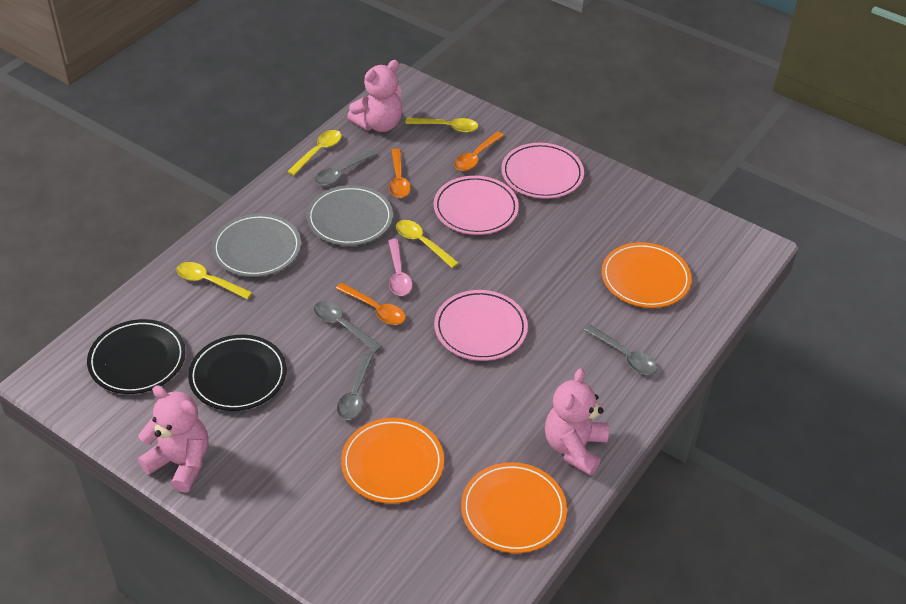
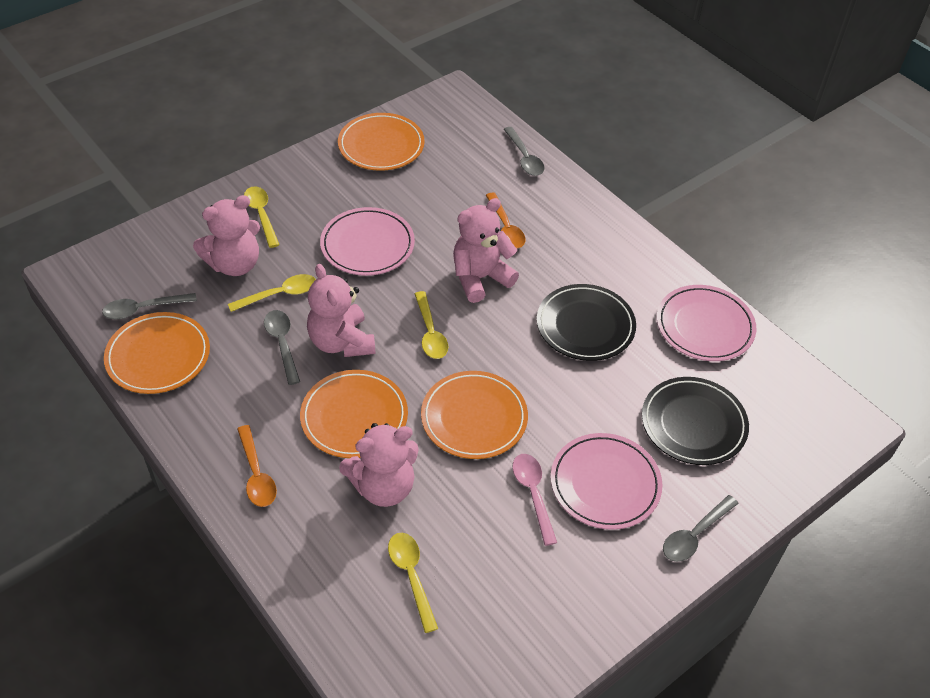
grey plate: [212,214,301,277] [307,185,393,246] = 2 -> none = 0
orange plate: [341,418,444,504] [461,462,567,553] [602,242,692,308] = 3 -> [104,312,210,394] [300,370,408,458] [338,113,425,171] [421,371,528,459] = 4
orange spoon: [336,283,406,325] [389,148,411,198] [454,131,504,171] = 3 -> [237,425,277,507] [486,193,525,248] = 2
pink teddy bear: [138,385,209,493] [347,60,402,132] [545,368,609,476] = 3 -> [193,195,260,276] [307,264,375,357] [339,423,419,507] [453,198,519,303] = 4

